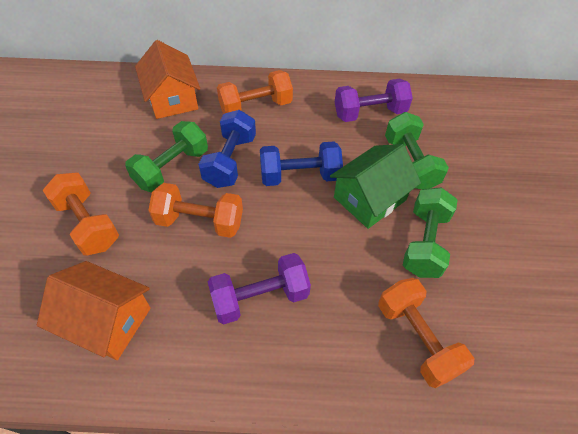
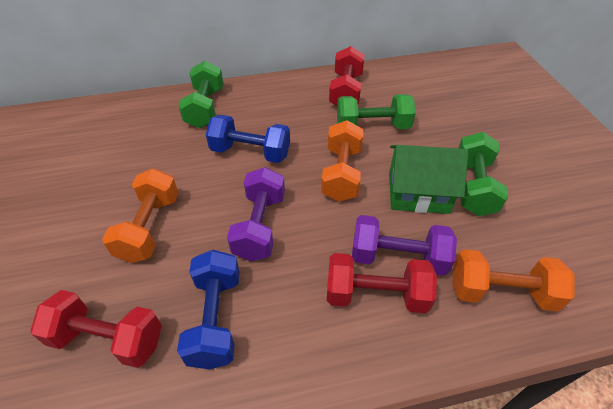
orange dumbbell: [43,173,119,255] [148,183,243,238] [217,70,293,114] [378,278,474,388] = 4 -> [102,169,179,263] [321,120,364,202] [453,249,575,312] = 3
orange house: [37,261,151,360] [135,40,200,119] = 2 -> none = 0
red dumbbell: none = 0 -> [31,290,162,368] [327,253,437,314] [329,46,365,106] = 3

